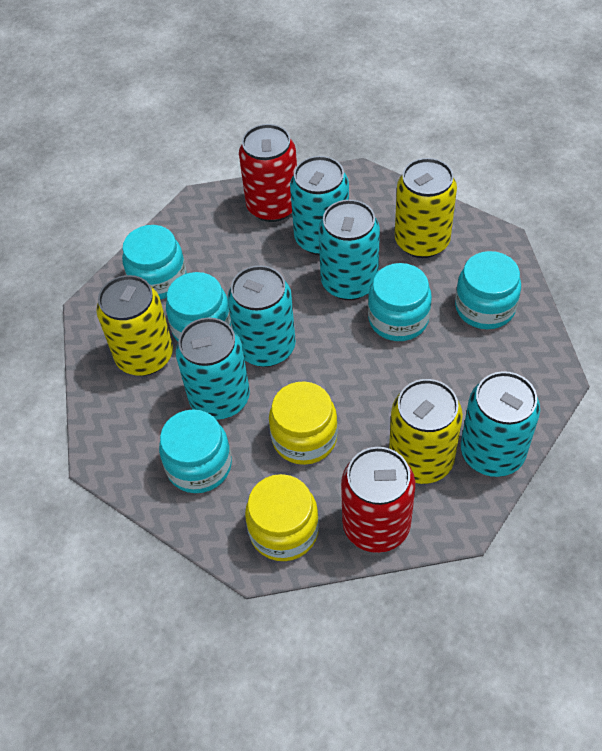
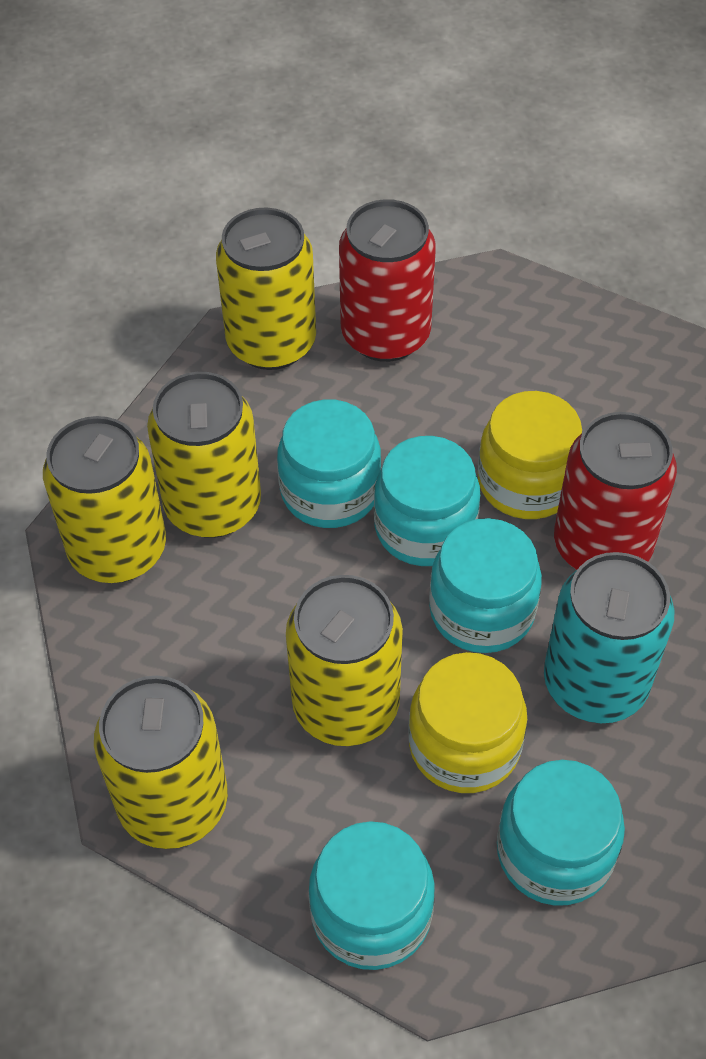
turquoise can: [176,318,250,420] [227,265,296,367] [290,156,349,255] [318,200,380,300] [461,371,540,477] = 5 -> [544,552,674,723] = 1
yellow can: [96,275,173,376] [389,379,463,484] [395,158,457,258] = 3 -> [43,416,166,583] [94,676,228,849] [147,372,261,538] [216,208,316,370] [286,575,403,746] = 5

